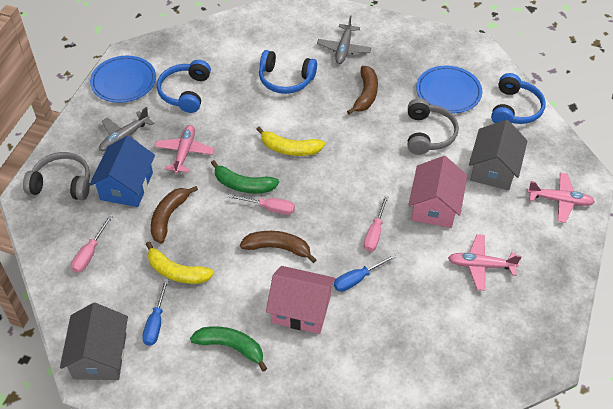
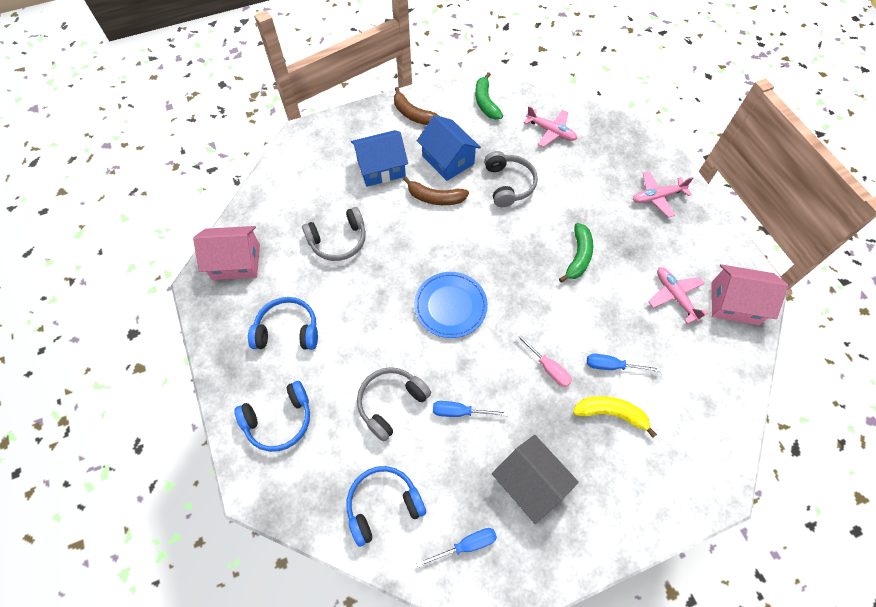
blue house: [89,136,155,207] = 1 -> [351,130,408,187] [417,115,481,181] = 2
blue plate: [90,56,156,103] [416,65,482,113] = 2 -> [414,272,488,338] = 1
blue screwdriver: [142,279,169,346] [334,254,397,292] = 2 -> [417,528,497,568] [433,401,508,417] [587,354,661,372] = 3
brown banana: [151,186,198,244] [240,231,316,263] [347,66,378,115] = 3 -> [394,87,439,125] [403,176,469,205] = 2
grey headphones: [23,152,90,200] [408,98,459,155] = 2 -> [302,207,366,261] [357,367,431,441] [484,151,538,207] = 3
grey house: [60,303,128,380] [469,120,528,190] = 2 -> [492,435,579,524] = 1
grey plane: [99,107,154,152] [317,16,372,64] = 2 -> none = 0
pink screwdriver: [71,215,113,273] [228,194,295,215] [364,195,389,252] = 3 -> [515,333,572,387] = 1
yellow banana: [146,241,214,284] [256,127,325,156] = 2 -> [573,396,657,438] = 1

